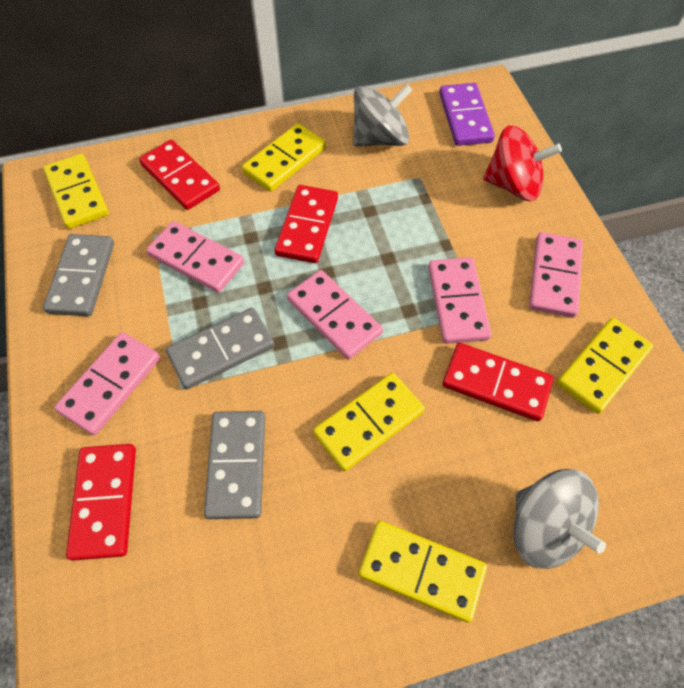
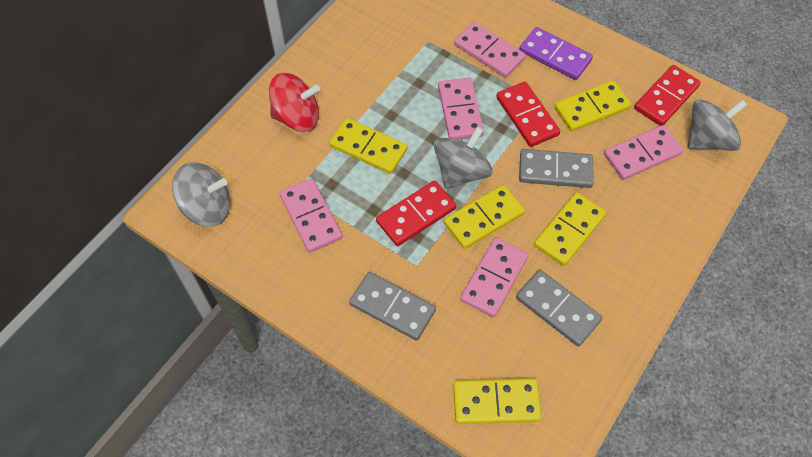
grey spinning top: [353,84,412,146] [514,469,606,569] = 2 -> [172,162,231,227] [434,126,493,189] [688,99,747,151] = 3
red domino: [66,444,136,561] [139,140,220,210] [275,185,338,263] [442,343,554,421] = 4 -> [376,181,456,246] [496,82,560,147] [634,65,701,126] = 3

